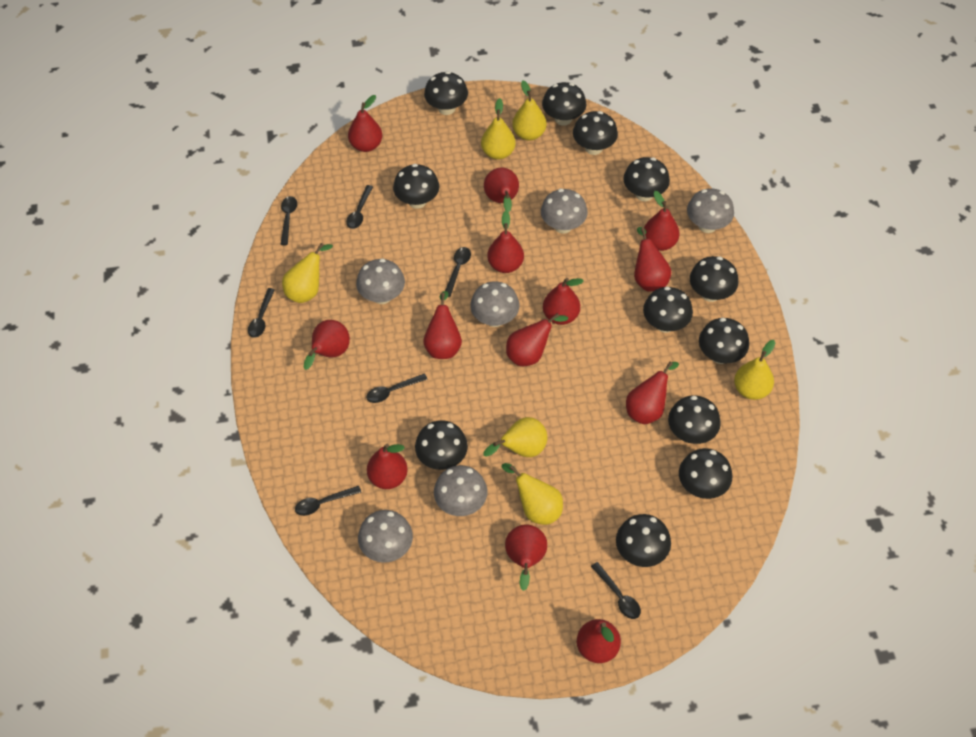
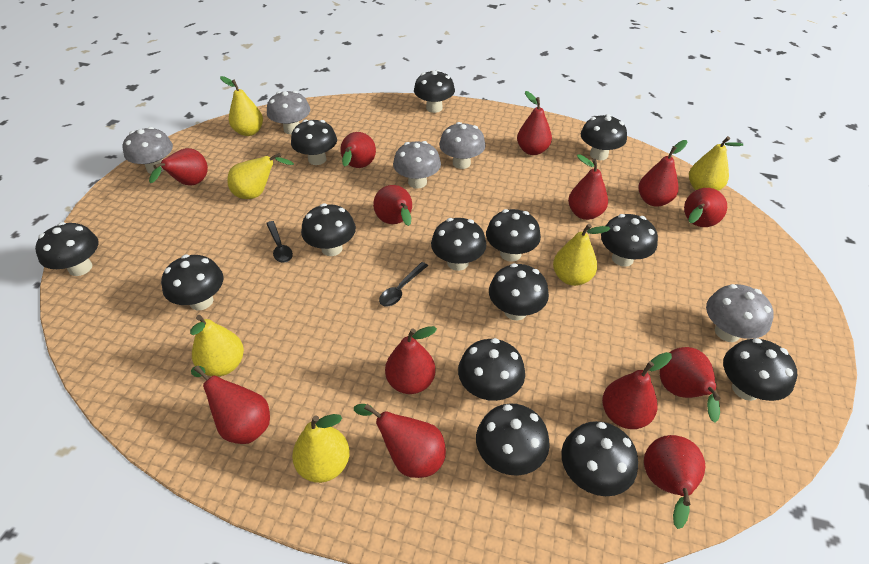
black mushroom: [393,164,439,209] [415,420,468,470] [424,71,468,115] [542,82,586,126] [573,111,618,155] [616,514,671,567] [623,157,670,201] [643,287,693,333] [668,396,721,444] [679,448,732,499] [690,256,738,302] [699,318,749,364] = 12 -> [35,222,99,276] [161,254,223,310] [291,120,337,165] [301,203,356,256] [414,70,455,113] [431,218,486,271] [458,338,525,401] [476,403,550,476] [486,209,541,262] [489,263,549,320] [561,421,638,496] [581,114,627,160] [601,214,658,267] [723,338,797,401] = 14
black spoon: [248,288,275,338] [280,196,297,245] [295,486,361,516] [346,185,373,229] [366,374,428,403] [445,247,471,297] [591,562,641,619] = 7 -> [266,221,293,263] [379,262,428,306] = 2
grey mushroom: [356,259,405,304] [358,510,413,563] [434,465,487,516] [470,281,519,327] [541,189,588,234] [687,188,734,233] = 6 -> [123,127,173,174] [267,91,310,134] [393,141,441,189] [439,122,486,169] [706,284,774,342] = 5

